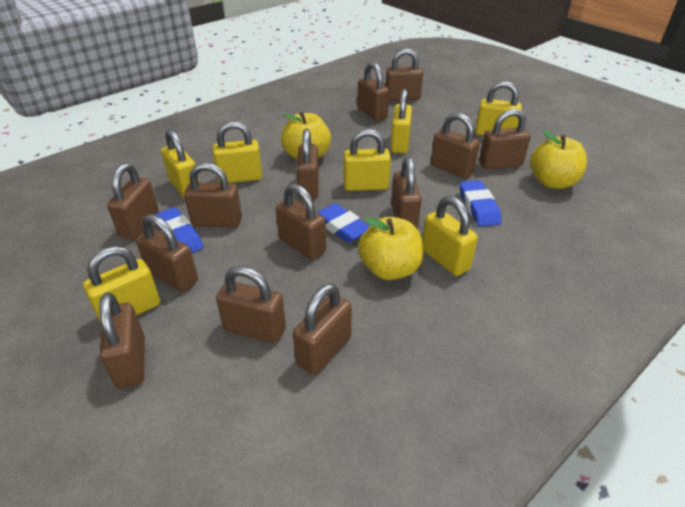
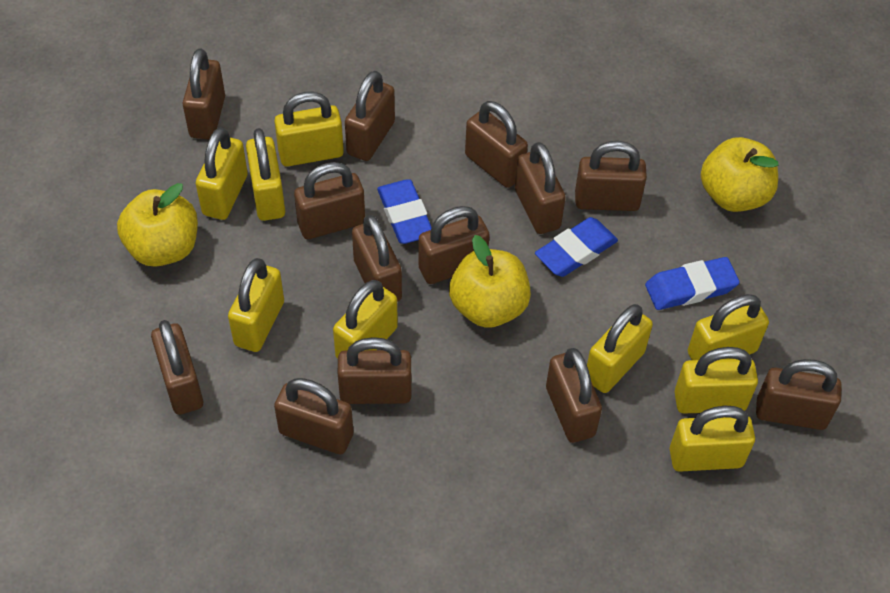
yellow padlock: [83,246,160,323] [161,129,199,198] [213,121,262,183] [344,129,391,191] [391,89,412,153] [422,196,478,276] [475,81,522,136] = 7 -> [196,127,248,220] [228,258,284,352] [246,128,285,221] [274,92,344,167] [333,280,398,359] [587,304,653,393] [670,406,755,472] [675,347,758,414] [688,294,769,360] = 9

